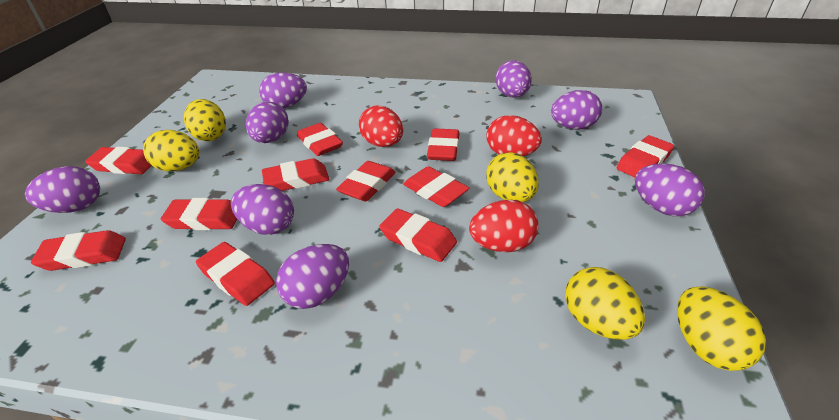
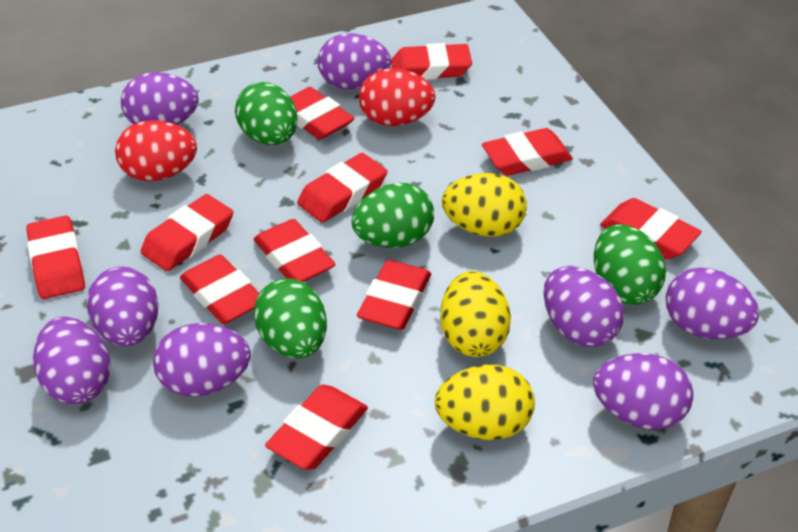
green egg: none = 0 -> [235,82,298,145] [253,278,327,358] [352,183,434,248] [594,224,666,305] = 4
red egg: [359,106,403,147] [469,200,538,252] [487,115,542,156] = 3 -> [115,120,197,181] [359,68,436,126] = 2
yellow egg: [143,130,199,172] [184,99,226,141] [487,152,539,202] [565,267,645,340] [677,286,766,371] = 5 -> [435,365,535,440] [440,271,511,357] [442,173,527,237] = 3

